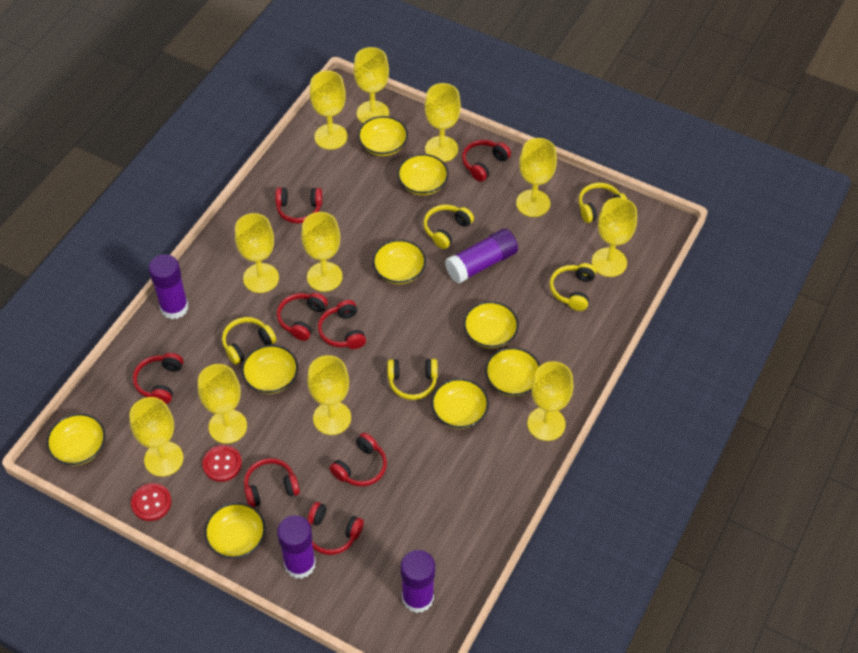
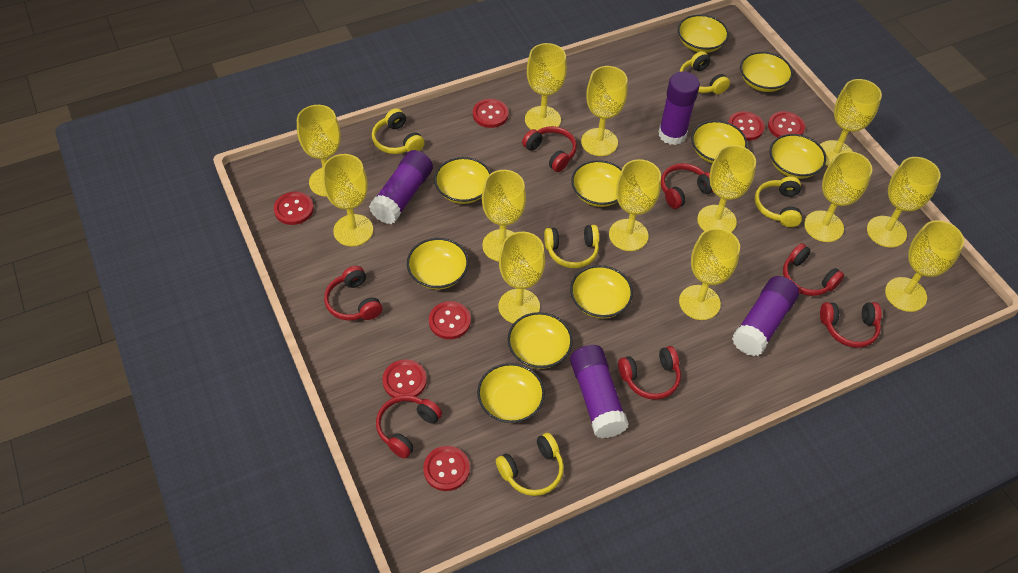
red button: [131,483,172,521] [202,445,242,482] = 2 -> [274,192,314,225] [382,359,427,398] [423,446,470,491] [429,301,471,339] [473,99,509,128] [728,111,765,141] [768,111,805,138] = 7
red headphones: [133,353,183,404] [244,458,300,507] [275,188,322,223] [277,293,328,341] [308,502,364,555] [318,300,366,349] [329,433,387,486] [462,140,511,182] = 8 -> [324,266,382,320] [376,395,442,459] [522,126,577,172] [618,346,681,400] [661,163,713,209] [783,243,844,296] [820,302,882,348] = 7
yellow bowl: [46,413,106,465] [204,502,265,559] [242,345,298,394] [358,116,408,156] [373,239,426,284] [397,154,449,195] [431,378,489,429] [464,301,519,349] [485,347,540,396] = 9 -> [407,238,469,290] [434,157,491,204] [477,363,545,423] [508,312,573,369] [570,265,633,319] [571,160,622,207] [678,14,729,53] [691,120,747,164] [740,52,793,92] [770,134,826,179] = 10
yellow goblet: [129,397,184,477] [198,364,247,444] [235,213,279,293] [301,212,343,292] [307,355,351,435] [310,71,348,150] [354,47,389,123] [425,83,461,162] [516,138,557,217] [527,361,573,441] [592,197,637,277] = 11 -> [297,105,341,197] [323,154,373,246] [482,170,526,262] [498,232,545,323] [525,43,567,130] [581,66,628,156] [609,159,661,251] [679,228,740,320] [697,145,756,233] [804,151,872,242] [820,79,882,166] [867,157,941,248] [885,220,964,312] = 13

